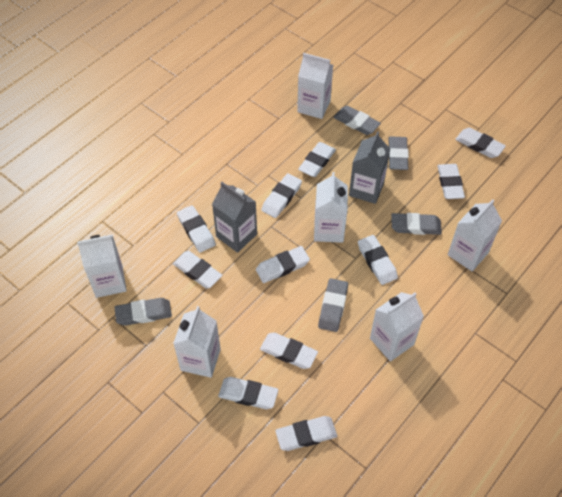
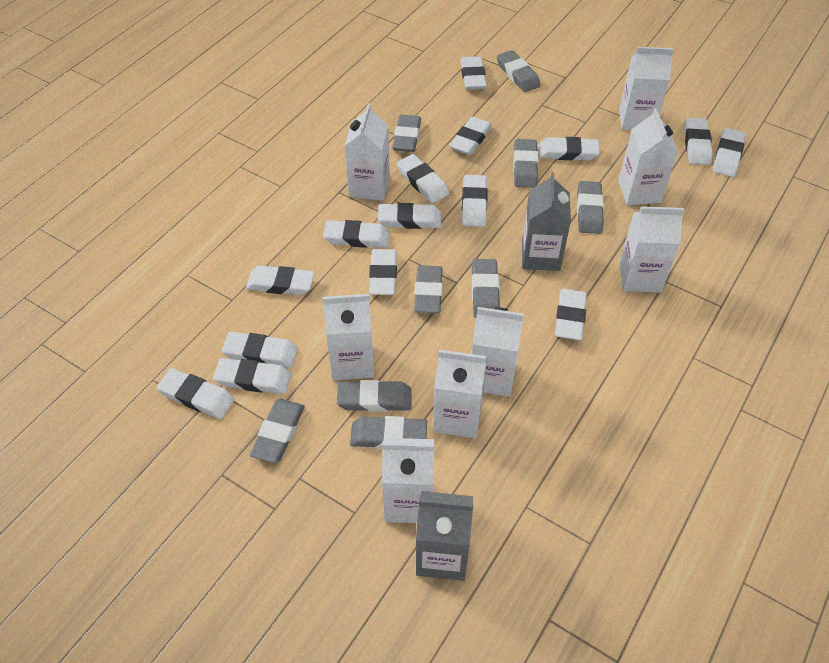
grey eraser: [115,298,172,326] [318,278,348,332] [333,106,381,135] [389,136,409,170] [391,213,442,235] = 5 -> [250,399,305,463] [337,380,412,412] [350,416,427,449] [392,115,421,152] [414,265,443,313] [472,259,500,318] [497,50,541,92] [513,139,538,188] [577,181,604,234] = 9
white carton: [77,235,127,298] [173,306,221,378] [297,53,333,119] [314,172,348,243] [370,292,424,362] [448,199,502,271] = 6 -> [323,294,375,380] [345,103,390,201] [382,438,434,523] [433,350,487,438] [472,307,524,397] [618,108,678,205] [619,47,674,130] [619,206,685,293] = 8
white eraser: [173,251,222,288] [177,205,216,253] [218,377,278,409] [256,246,310,283] [260,332,318,369] [261,173,302,218] [275,416,337,451] [298,142,336,177] [358,235,398,285] [437,164,465,199] [455,128,506,158] = 11 -> [157,368,235,419] [213,358,291,394] [222,332,298,368] [246,265,315,295] [323,220,390,248] [369,249,397,295] [378,203,441,229] [397,154,449,203] [449,116,492,155] [460,56,487,90] [462,175,487,227] [539,137,600,160] [555,289,587,340] [684,118,713,165] [713,128,746,177] = 15

